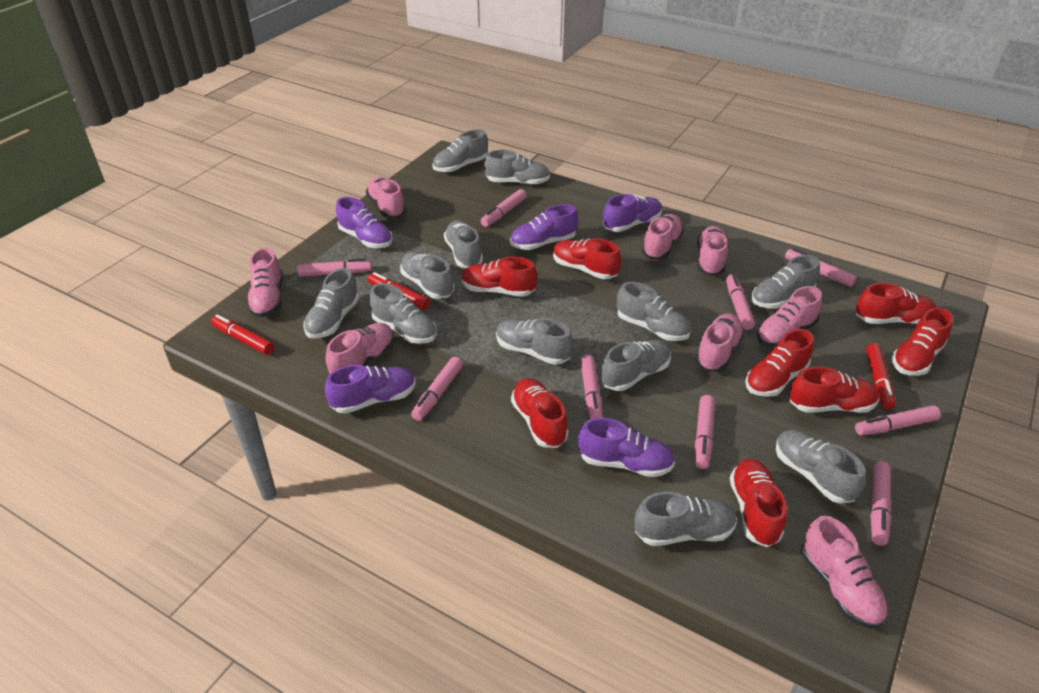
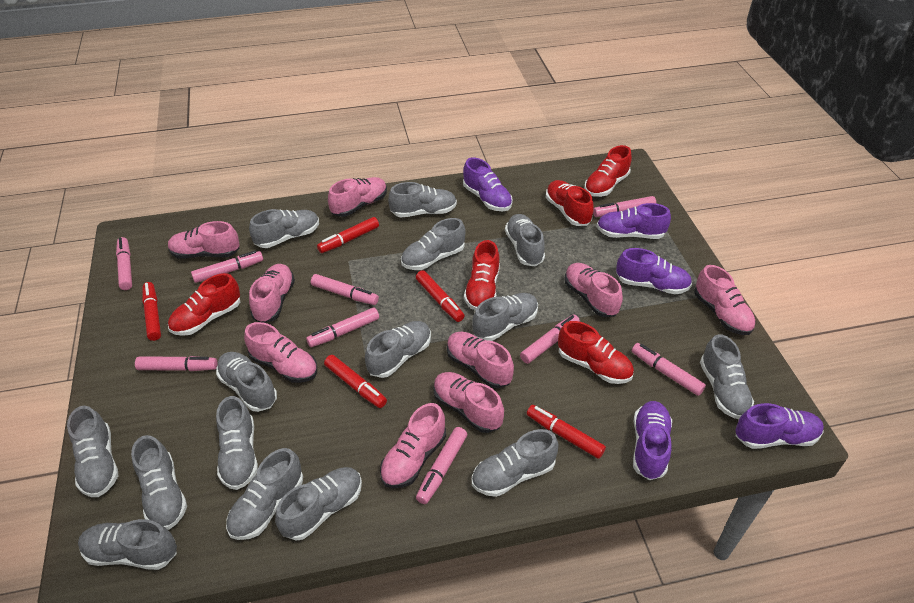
grey shoe: [303,268,359,339] [369,283,437,344] [400,252,454,299] [432,129,488,172] [444,220,483,268] [484,150,550,185] [496,318,573,365] [601,340,671,391] [617,282,691,341] [634,492,737,546] [751,255,820,309] [776,430,865,504] = 12 -> [67,406,118,497] [78,519,177,570] [131,435,187,530] [216,352,277,412] [216,396,258,490] [226,448,303,540] [249,209,319,248] [275,467,362,541] [365,321,431,378] [388,182,457,217] [401,218,465,270] [472,293,538,341] [472,429,559,497] [505,214,545,266] [700,334,754,419] = 15
pink shoe: [247,248,283,317] [326,323,394,374] [366,177,406,218] [642,214,684,259] [696,313,745,371] [697,226,728,276] [757,286,822,347] [801,516,888,629] = 8 -> [168,221,240,259] [244,322,317,383] [249,264,295,323] [328,177,387,217] [380,403,446,488] [433,372,504,433] [447,332,514,388] [565,263,623,317] [694,265,756,335] = 9
red marker: [211,314,274,355] [367,272,430,310] [866,343,896,409] = 3 -> [142,282,161,341] [317,217,379,253] [324,355,387,408] [416,270,464,322] [527,405,606,459] = 5
red shoe: [461,257,537,297] [511,378,568,448] [553,238,621,279] [730,459,787,547] [745,329,814,397] [789,367,880,413] [856,283,936,324] [892,308,953,376] = 8 -> [168,273,240,336] [464,240,500,311] [546,180,594,226] [558,321,634,384] [584,145,632,197] = 5

